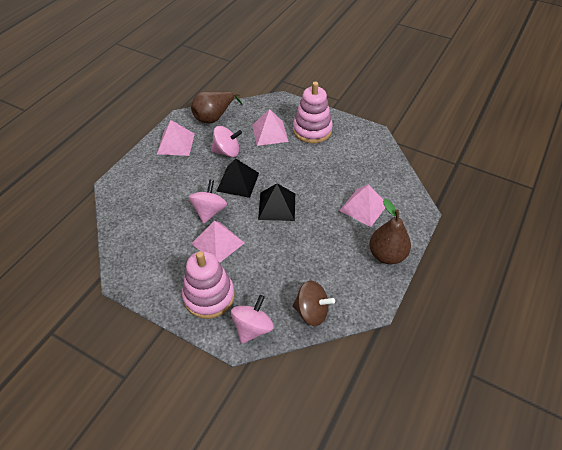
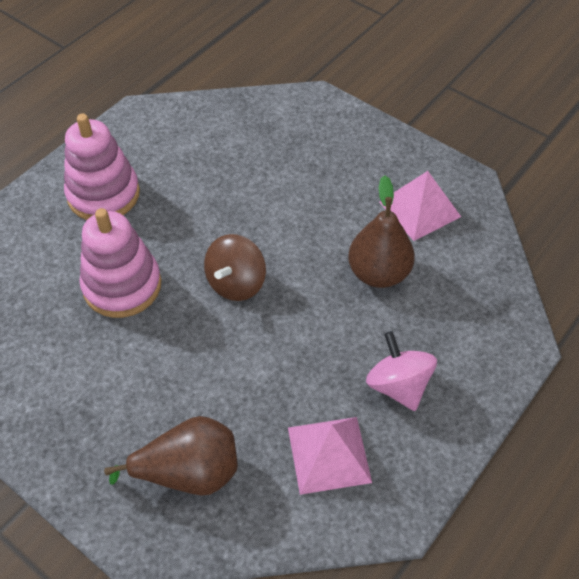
black pyramid: [216,159,259,198] [258,183,295,221] = 2 -> none = 0
pink pyramid: [157,120,195,156] [191,221,244,263] [252,109,289,146] [339,184,385,227] = 4 -> [288,417,372,495] [379,171,461,241] = 2
pink spinning top: [189,180,227,224] [211,126,242,157] [231,295,274,344] = 3 -> [366,331,437,411] = 1

